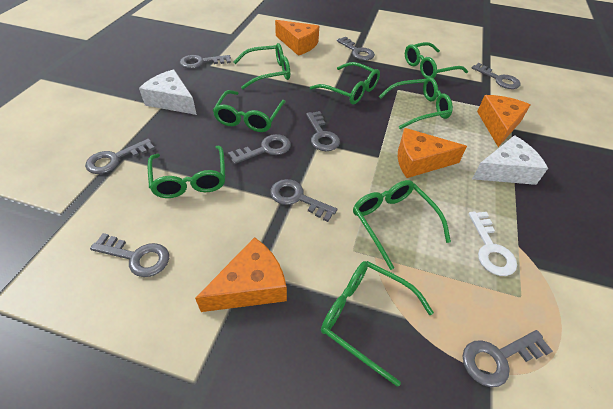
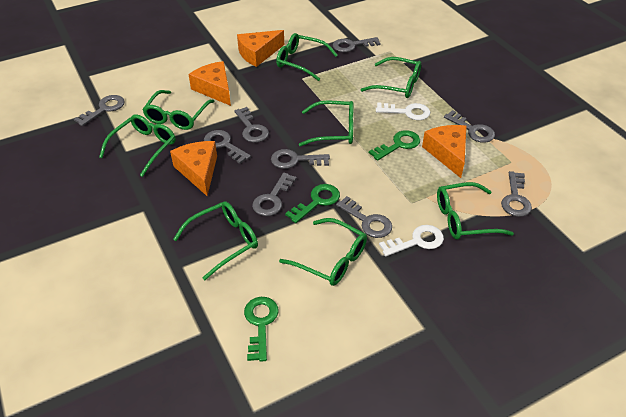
green key: none = 0 -> [244,297,279,362] [285,184,340,223] [369,130,420,161] = 3
white cheese: [139,69,197,115] [472,135,548,185] = 2 -> none = 0
white key: [468,211,517,276] = 1 -> [376,102,430,120] [379,225,444,256] = 2

